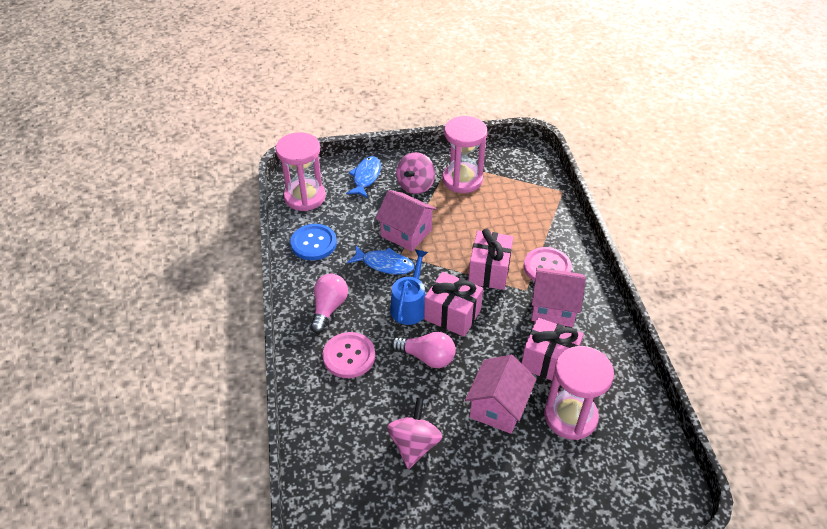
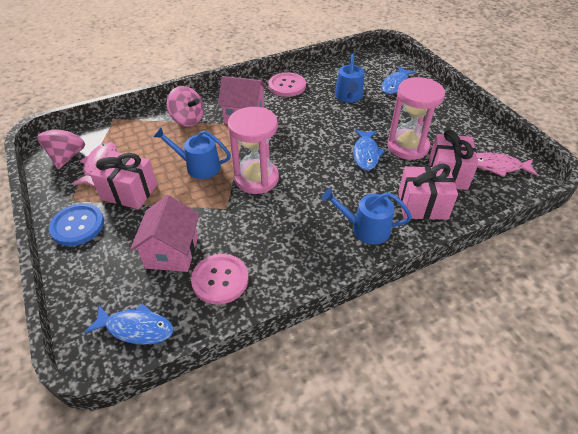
blue fish: [346,156,381,198] [347,246,414,275] = 2 -> [84,303,174,345] [353,129,385,170] [381,66,416,94] = 3
blue watering can: [390,249,428,325] = 1 -> [154,128,231,179] [322,188,412,245] [335,54,364,102] = 3
pink fish: none = 0 -> [72,142,117,187] [476,152,538,177] = 2
pink hourglass: [276,132,326,211] [443,116,487,193] [544,346,614,440] = 3 -> [228,107,279,194] [387,77,445,160] = 2
pink house: [375,190,437,251] [465,355,536,434] [531,267,586,327] = 3 -> [130,195,200,272] [218,76,267,124] = 2
pink light bulb: [310,274,348,333] [391,332,455,368] = 2 -> none = 0

